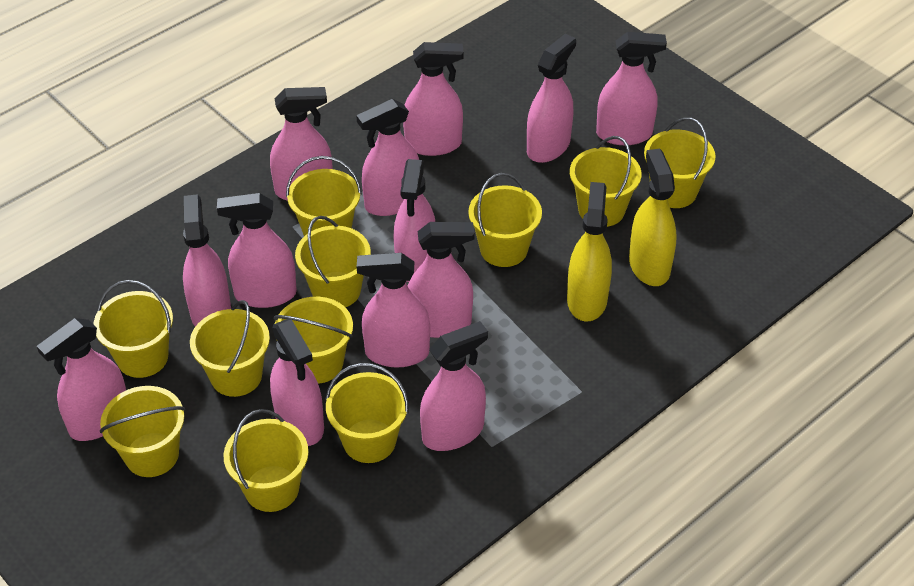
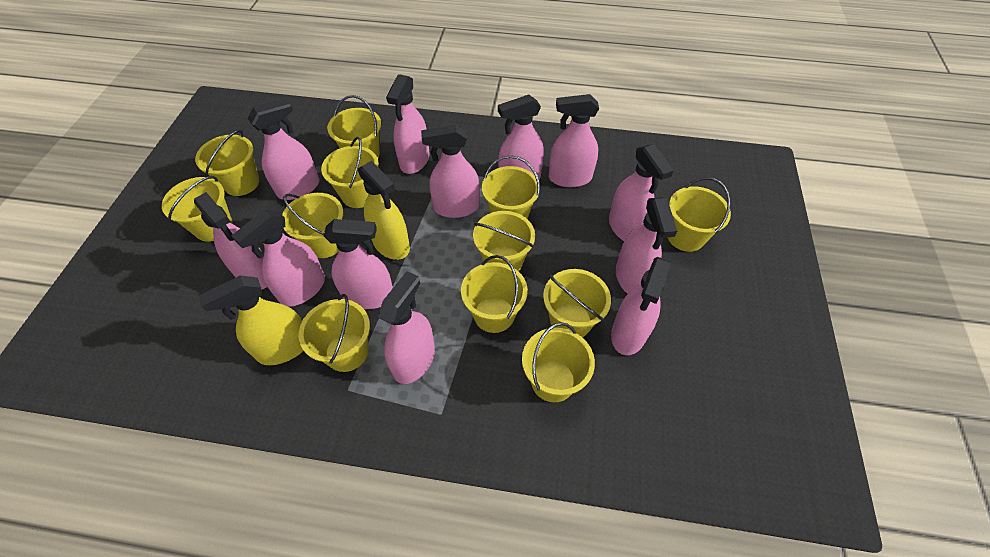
pink spray bottle: [37,318,126,441] [183,194,231,327] [217,193,297,308] [270,87,333,201] [270,319,324,446] [356,99,419,216] [357,253,430,367] [394,159,435,282] [403,42,464,156] [408,222,475,338] [420,321,488,451] [527,34,576,163] [596,32,667,145] = 13 -> [194,192,267,290] [231,210,325,307] [248,98,320,200] [324,219,393,309] [378,271,435,384] [386,74,429,174] [421,125,480,218] [498,94,544,179] [549,94,599,187] [609,144,674,241] [611,257,671,355] [616,197,677,294] = 12
yellow bucket: [94,280,173,378] [100,386,185,477] [190,300,270,397] [223,409,309,512] [274,297,353,384] [286,156,362,236] [295,216,371,307] [326,363,409,463] [468,173,542,267] [570,136,641,227] [644,117,716,208] = 11 -> [162,176,233,242] [195,130,259,196] [282,193,343,258] [298,294,370,372] [321,137,379,208] [328,95,381,158] [461,255,528,333] [473,211,535,271] [482,155,540,219] [522,322,595,403] [543,269,611,337] [667,177,731,252] = 12

